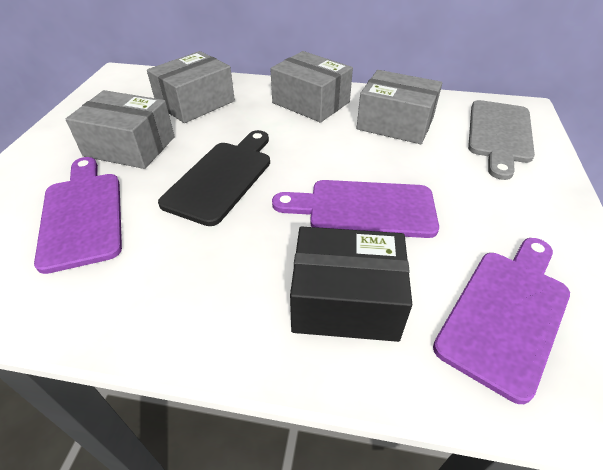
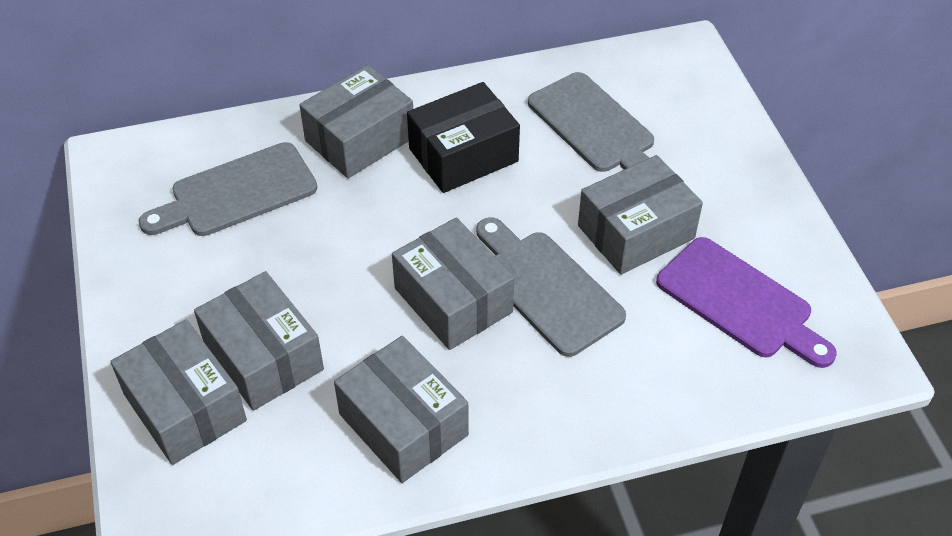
black cutting board: [158,130,270,226] = 1 -> none = 0
grey box: [66,90,175,169] [147,51,235,123] [270,51,353,122] [357,70,442,144] = 4 -> [110,320,247,465] [194,271,324,411] [300,65,413,178] [334,336,469,483] [392,217,514,350] [578,155,703,275] = 6
grey cutting board: [468,100,535,180] = 1 -> [139,142,317,236] [476,217,626,357] [528,72,654,172] = 3
purple cutting board: [34,157,122,274] [272,180,439,238] [433,238,570,404] = 3 -> [656,237,837,368] = 1

